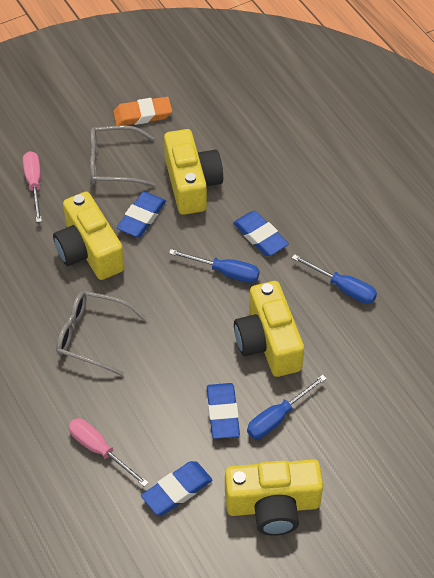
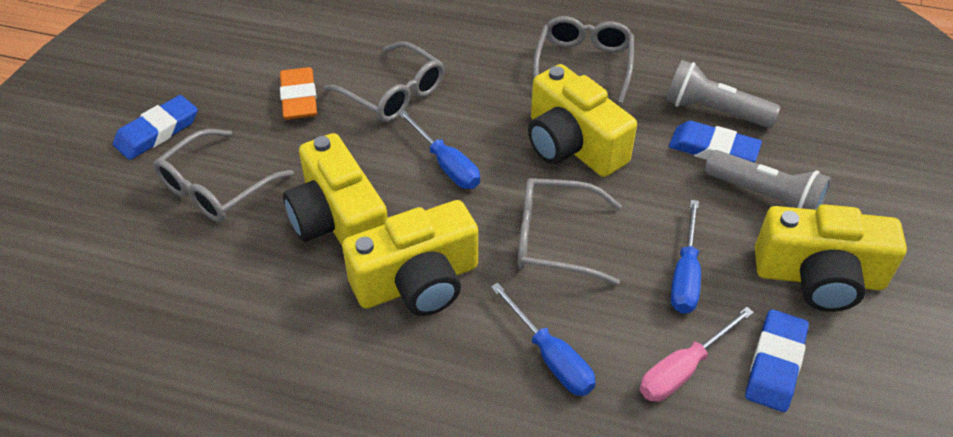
blue eraser: [116,192,166,237] [141,461,212,515] [207,383,240,439] [233,211,289,256] = 4 -> [113,95,198,160] [669,121,762,162] [745,309,809,412] = 3
grey flashlight: none = 0 -> [665,60,780,128] [705,150,831,210] = 2
grey glasses: [56,291,147,376] [90,125,155,187] = 2 -> [153,129,294,222] [324,41,444,122] [518,178,622,285] [533,16,634,104] = 4
pink screwdriver: [23,151,42,222] [68,418,149,487] = 2 -> [640,307,754,402] = 1

